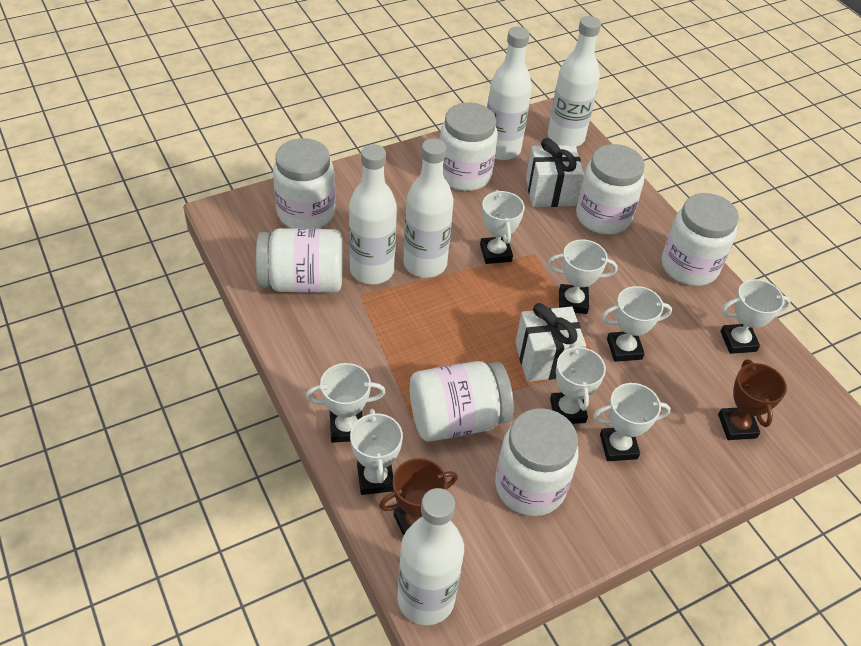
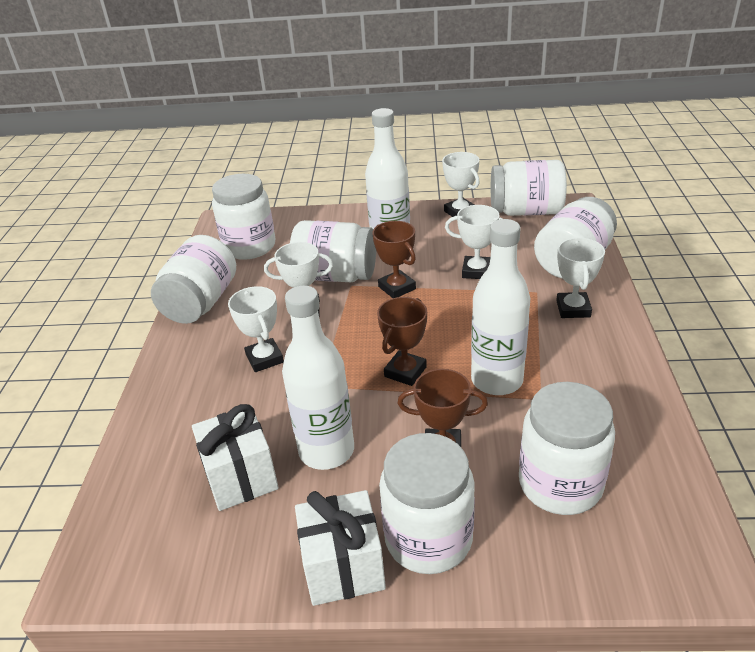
brown trophy: [379,458,458,536] [718,360,787,440] = 2 -> [372,221,416,298] [377,297,427,386] [397,369,488,447] = 3
white bottle: [349,144,397,284] [398,488,464,625] [403,138,454,278] [487,27,532,160] [548,16,601,147] = 5 -> [282,285,354,470] [365,108,410,229] [471,219,530,395] = 3
white trophy: [306,363,386,443] [350,409,403,495] [480,190,525,264] [548,239,618,314] [550,344,606,424] [593,383,671,461] [601,286,672,362] [720,279,791,354] = 8 -> [228,286,284,372] [264,242,333,317] [442,152,480,217] [445,205,503,279] [556,238,605,318] = 5

